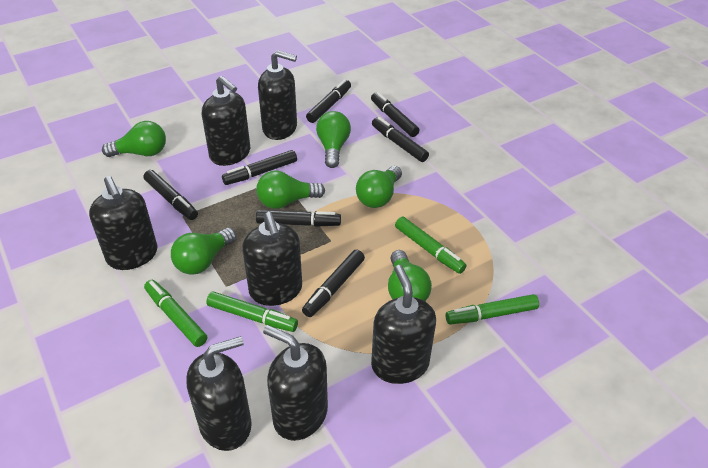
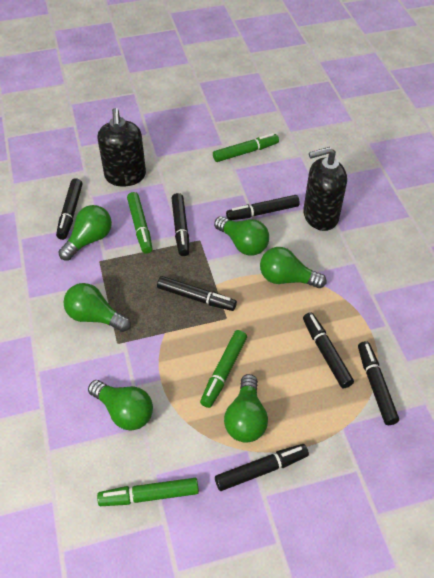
black soap dispenser: [89,176,157,270] [186,336,252,451] [202,76,250,166] [242,212,302,306] [258,50,297,140] [263,325,328,441] [371,265,436,384] = 7 -> [97,108,146,187] [303,147,347,231] = 2

